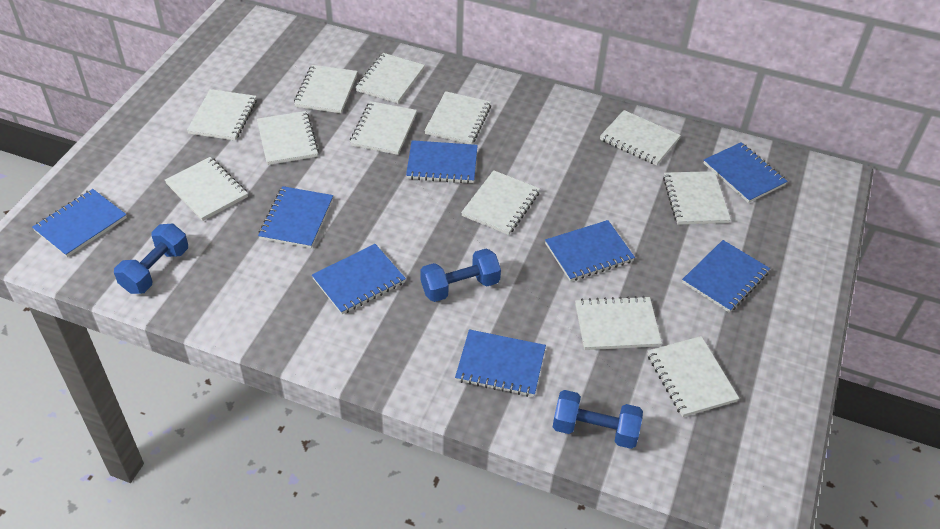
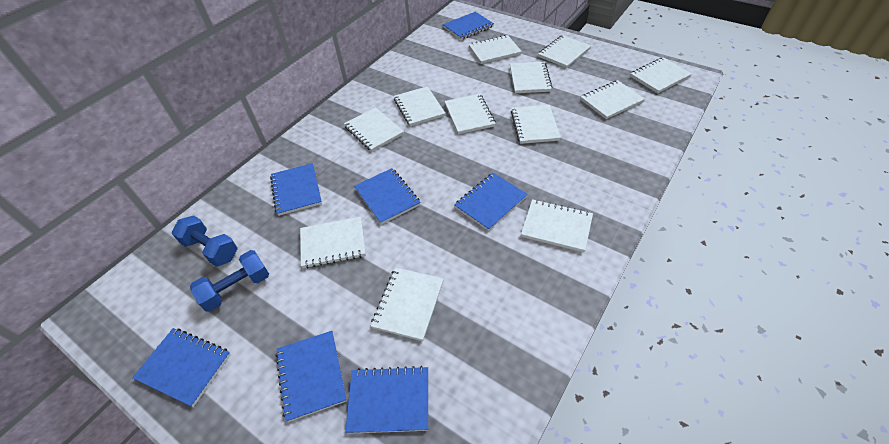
blue dumbbell: [114,224,188,294] [420,249,501,302] [553,390,643,449] = 3 -> [172,215,237,267] [190,250,269,312] = 2
blue notebook: [32,189,127,257] [258,186,333,248] [312,244,406,314] [406,140,478,183] [455,329,546,397] [545,220,635,281] [682,240,770,312] [704,142,787,203] = 8 -> [132,328,231,407] [270,163,322,216] [276,331,347,422] [345,366,428,434] [354,168,420,225] [443,12,494,40] [454,173,528,231] = 7

